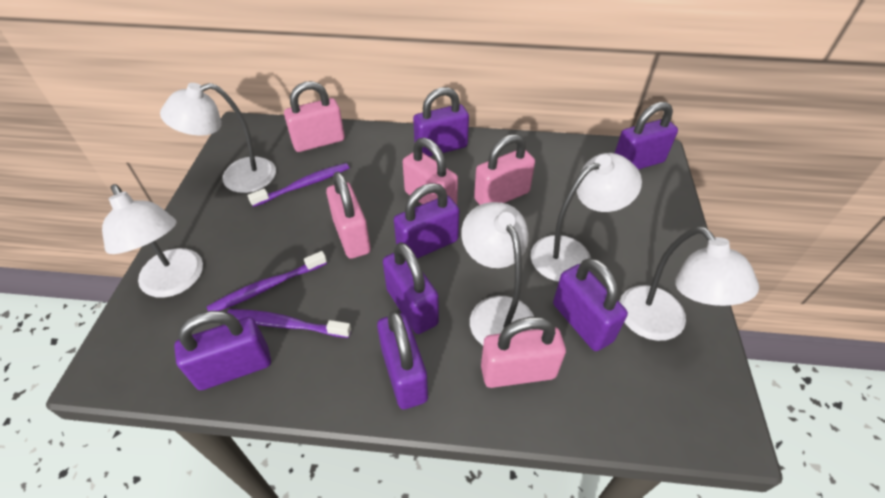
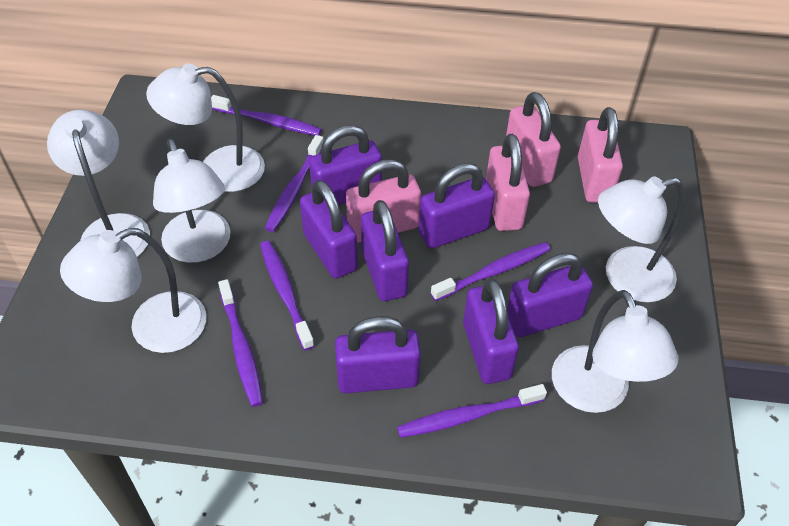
pink padlock: [284,81,345,152] [326,172,371,259] [403,138,458,205] [474,134,535,205] [481,317,566,388] = 5 -> [346,159,421,243] [486,134,530,231] [506,92,561,187] [578,107,623,203] = 4
purple toothbrush: [206,251,327,311] [227,309,351,338] [248,163,349,207] = 3 -> [211,95,322,136] [218,279,263,407] [260,241,315,350] [265,135,324,232] [397,384,547,438] [431,242,550,301] = 6
white lamp: [102,184,203,298] [160,83,276,193] [461,202,534,345] [531,153,642,282] [619,226,759,341] = 5 -> [47,110,150,257] [60,228,206,353] [146,63,265,192] [153,139,231,263] [552,290,679,413] [598,176,685,302] = 6

